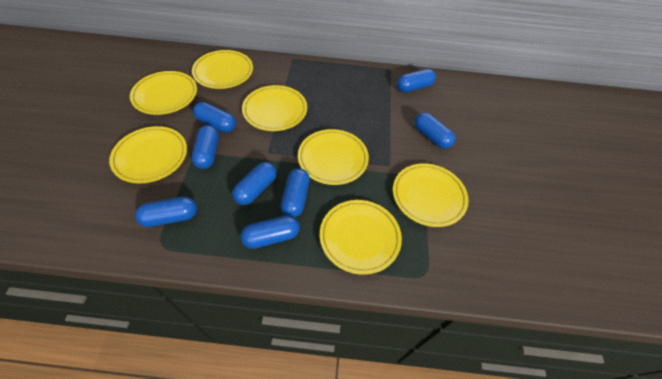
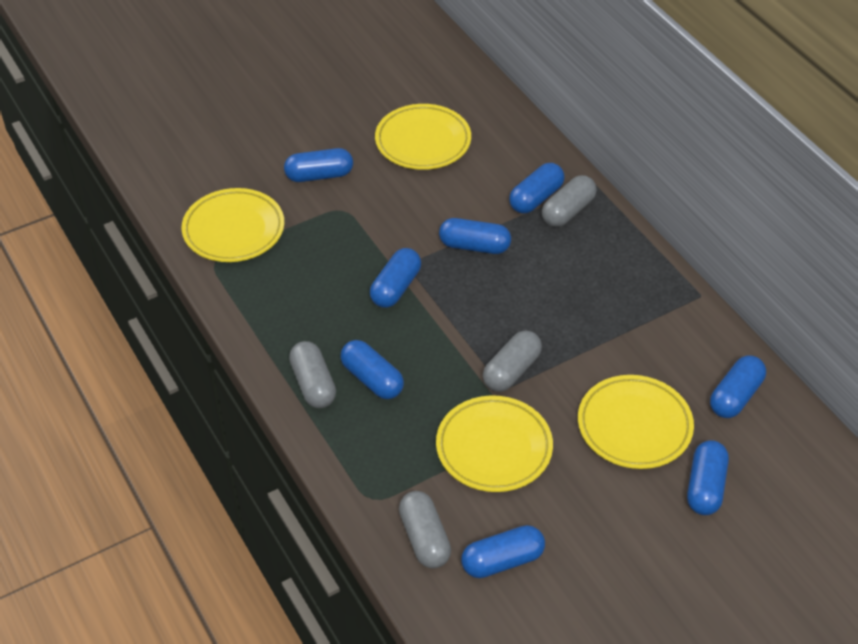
grey capsule: none = 0 -> [289,341,336,408] [399,491,451,568] [483,330,542,392] [542,175,597,227] = 4
yellow plate: [109,126,187,183] [130,71,197,115] [192,50,253,89] [242,85,307,131] [298,129,369,185] [320,200,402,275] [393,163,469,227] = 7 -> [182,188,284,262] [375,104,471,170] [436,395,553,492] [578,375,694,469] = 4

